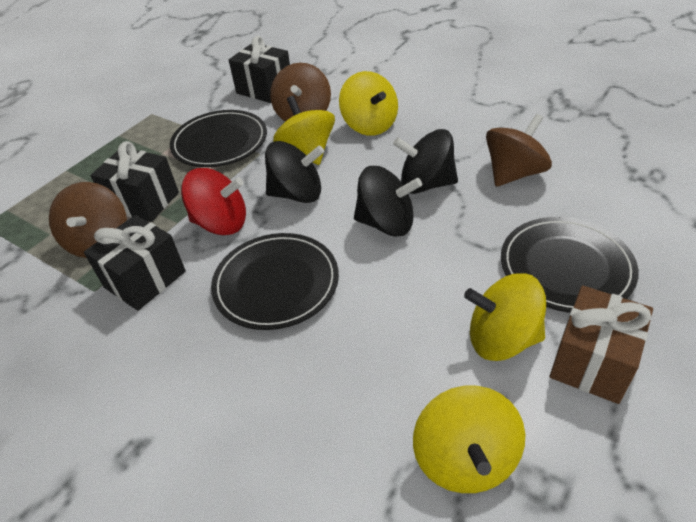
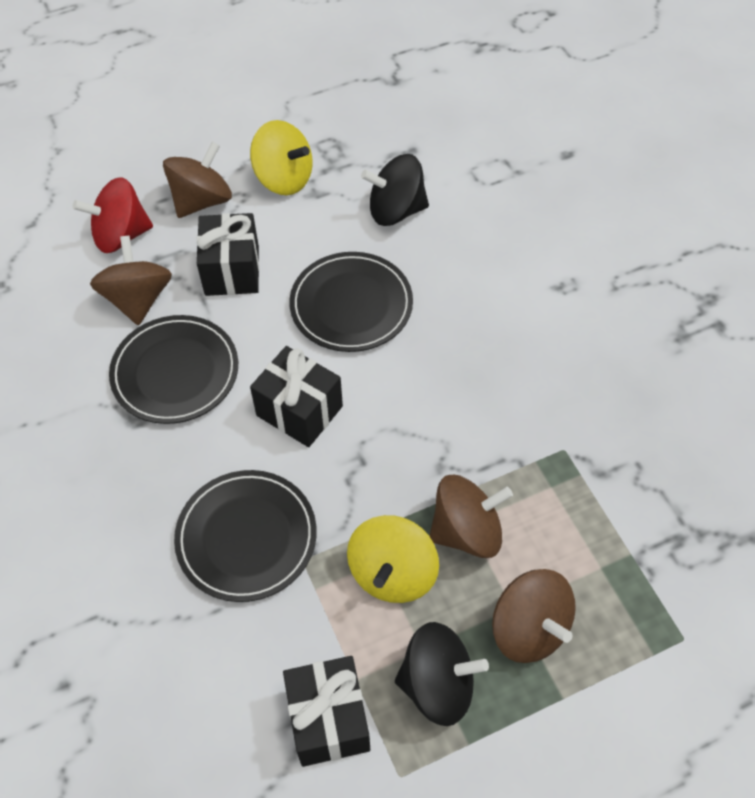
black spinning top: [265,141,324,203] [354,166,422,237] [393,129,458,194] = 3 -> [361,154,429,226] [395,622,489,726] = 2
brown gift: [550,285,653,404] = 1 -> none = 0
brown spinning top: [49,182,127,258] [270,63,331,122] [486,114,552,187] = 3 -> [90,236,172,326] [163,141,232,218] [430,475,513,558] [492,569,576,663] = 4
yellow spinning top: [273,96,335,165] [339,71,398,136] [413,386,525,493] [464,273,546,361] = 4 -> [250,120,313,195] [347,515,439,603] = 2

